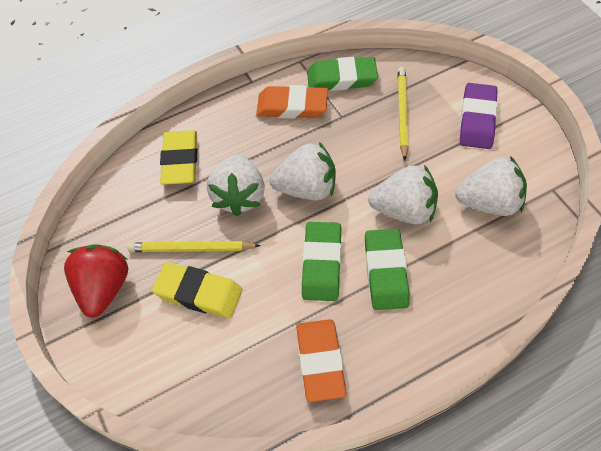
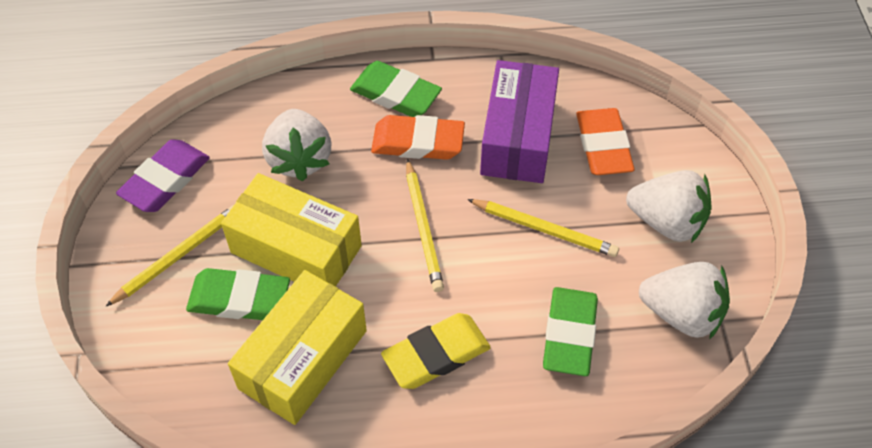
purple box: none = 0 -> [480,60,559,183] = 1
red strawberry: [64,245,128,318] = 1 -> none = 0
white strawberry: [207,154,265,216] [270,142,336,200] [368,165,438,225] [455,156,527,216] = 4 -> [262,109,332,181] [626,170,711,243] [639,262,730,340] = 3
yellow box: none = 0 -> [221,173,362,286] [228,270,367,425] = 2
yellow eraser: [152,262,242,319] [160,130,198,185] = 2 -> [381,313,491,389] = 1
yellow pencil: [127,241,261,252] [397,67,409,161] = 2 -> [105,205,234,307] [406,159,444,292] [467,199,619,257] = 3

